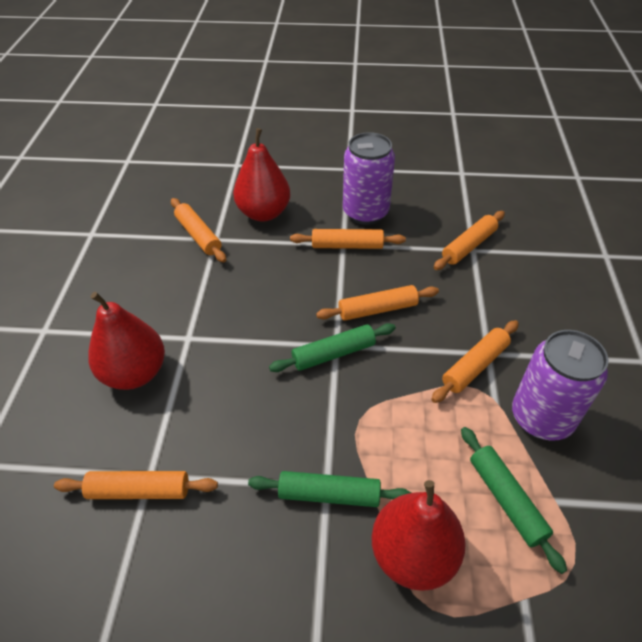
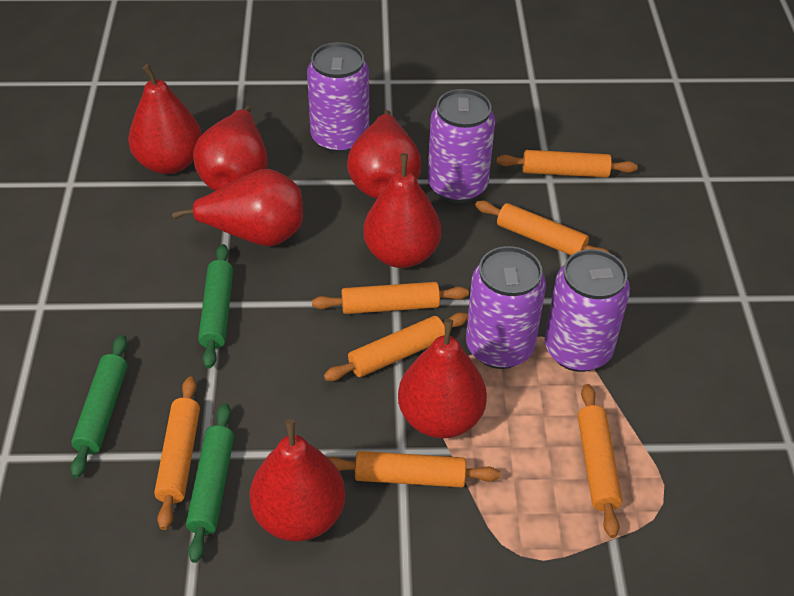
orange rolling pin: [54,471,218,499] [171,198,226,263] [290,229,406,249] [316,285,439,321] [431,320,519,403] [434,211,505,270] = 6 -> [154,377,200,530] [312,282,469,314] [324,313,468,381] [328,451,500,488] [475,201,611,255] [496,150,638,178] [578,384,622,538] = 7
purple can: [343,132,395,225] [512,330,609,441] = 2 -> [307,42,369,154] [428,89,495,203] [466,246,546,369] [544,249,630,372] = 4
red pear: [88,292,165,390] [233,128,290,222] [372,480,466,591] = 3 -> [128,64,202,174] [172,169,303,246] [193,106,268,191] [249,419,345,541] [347,110,421,199] [363,153,441,268] [398,319,487,438] = 7

